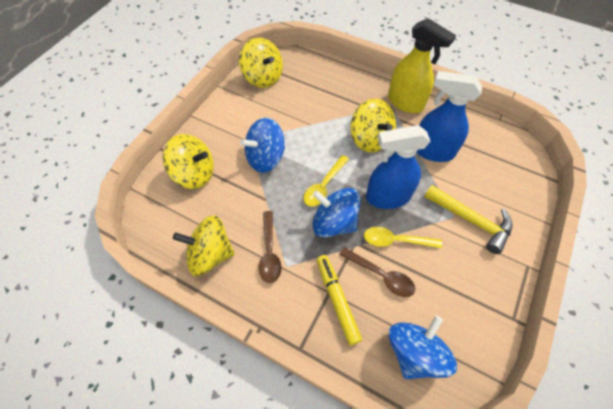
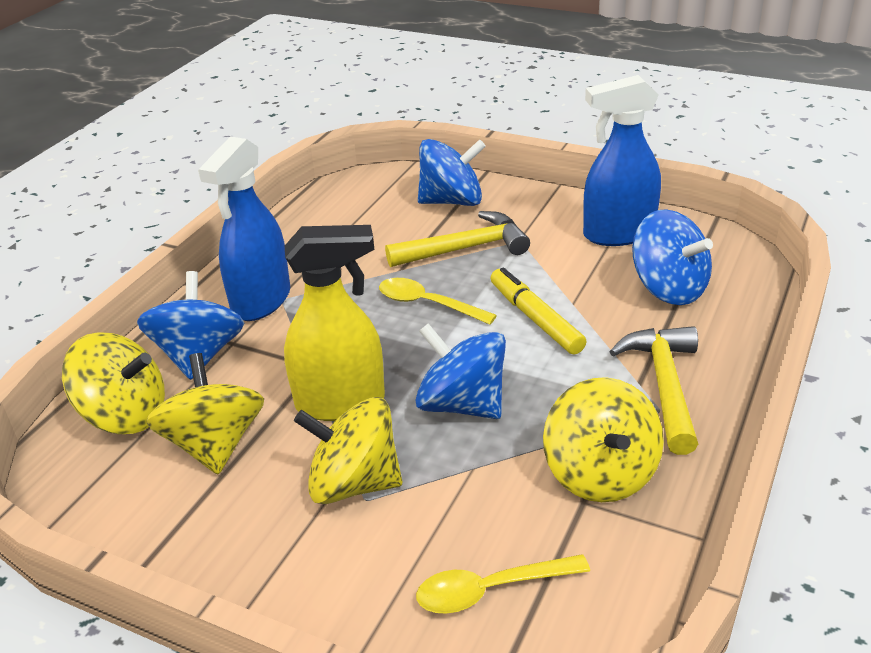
blue spinning top: [240,118,285,173] [312,188,361,238] [389,316,457,379] = 3 -> [137,271,244,380] [415,323,506,419] [418,139,486,206] [632,209,713,305] = 4
brown spoon: [258,211,282,283] [340,247,415,297] = 2 -> none = 0
yellow hammer: [424,185,512,254] = 1 -> [385,211,530,267] [609,326,698,455] = 2

